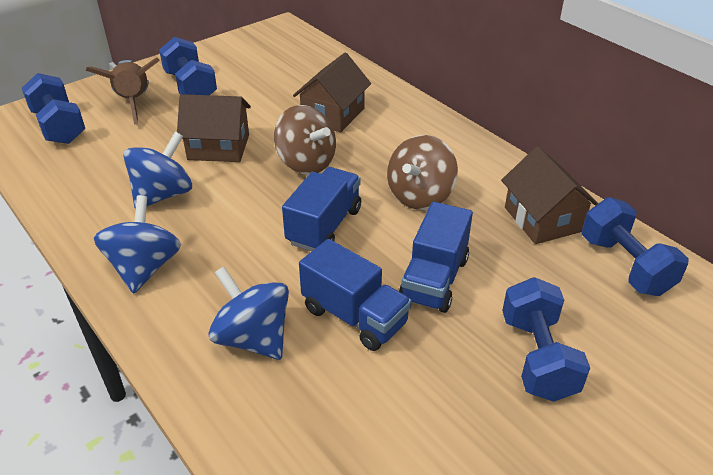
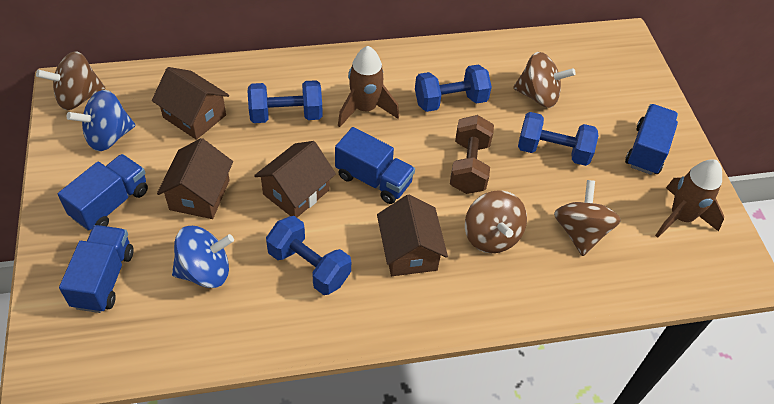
blue spinning top: [94,195,181,294] [123,132,192,209] [208,266,289,360] = 3 -> [67,90,136,151] [172,226,234,288] = 2
blue truck: [282,167,361,251] [299,239,412,351] [399,202,473,313] = 3 -> [58,154,148,231] [59,225,133,313] [335,127,415,204] [625,104,678,175] = 4
brown dumbbell: none = 0 -> [450,115,494,194] = 1
brown house: [177,94,251,162] [293,53,371,132] [501,147,598,244] = 3 -> [152,67,229,140] [157,138,233,219] [254,141,336,217] [377,194,448,276] = 4
brown rocket: [86,58,160,125] = 1 -> [338,46,399,127] [655,159,724,238] = 2
brown spinning top: [274,105,336,175] [387,135,458,210] = 2 -> [36,51,106,110] [465,190,527,253] [513,52,576,108] [554,180,621,256] = 4

